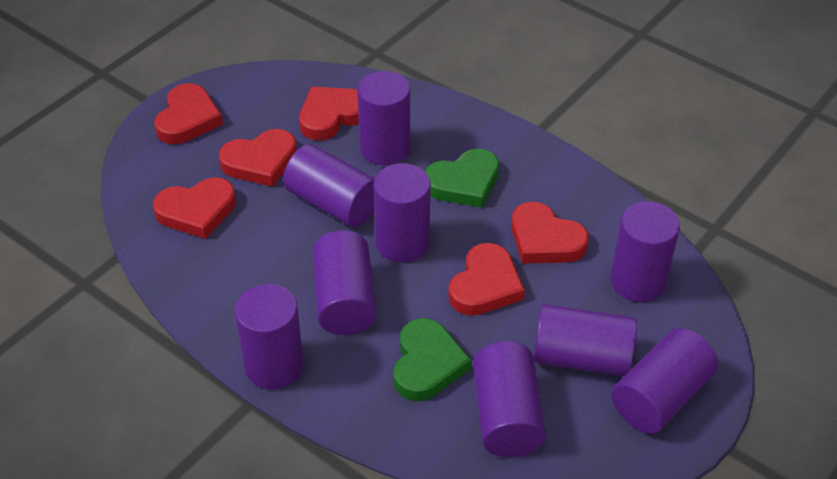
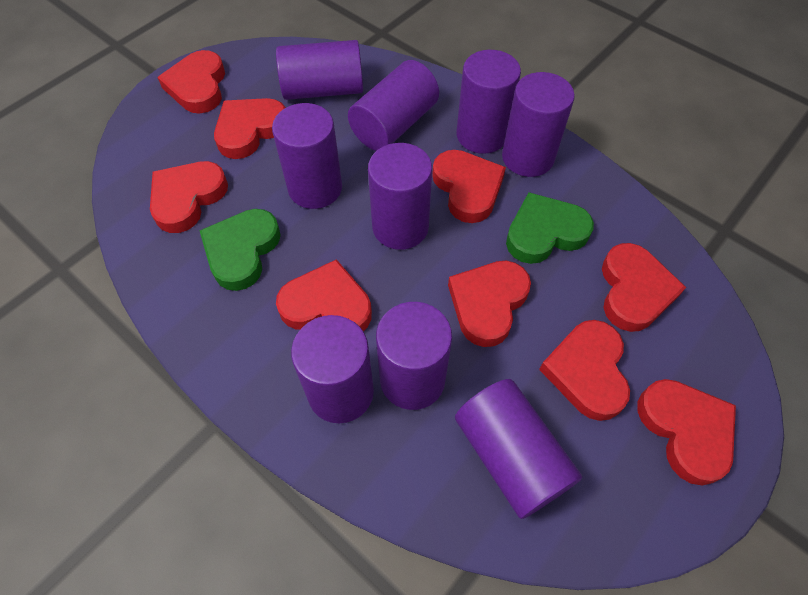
red heart: [153,177,236,239] [154,83,223,144] [219,129,297,187] [299,87,359,140] [448,243,525,316] [511,202,589,264] = 6 -> [150,161,228,233] [157,50,225,114] [214,98,286,159] [276,259,372,331] [432,150,506,223] [448,261,531,347] [539,320,630,421] [602,243,686,332] [637,379,736,486] = 9

